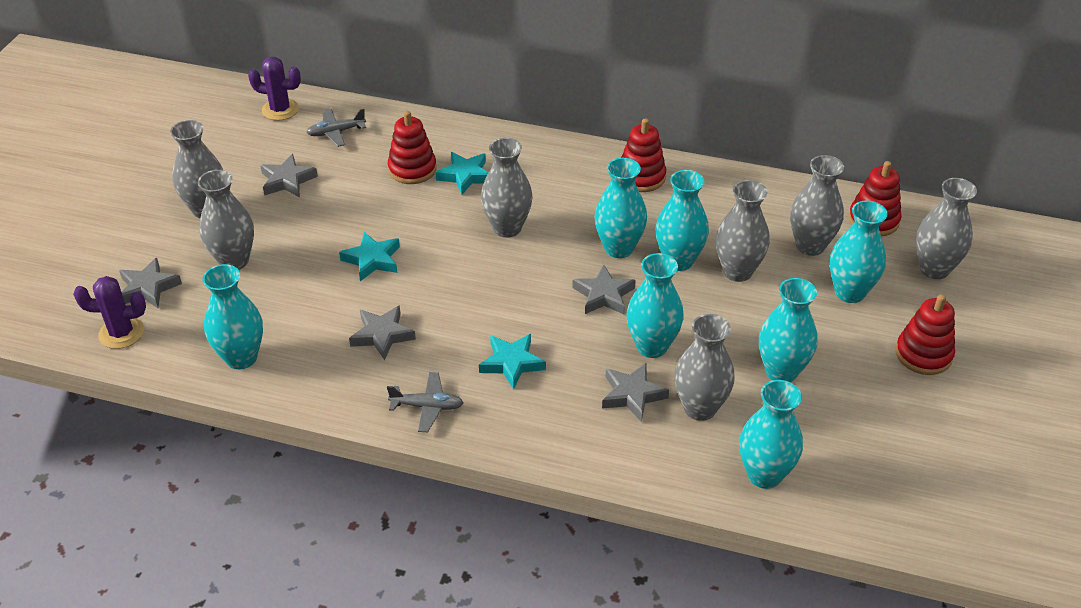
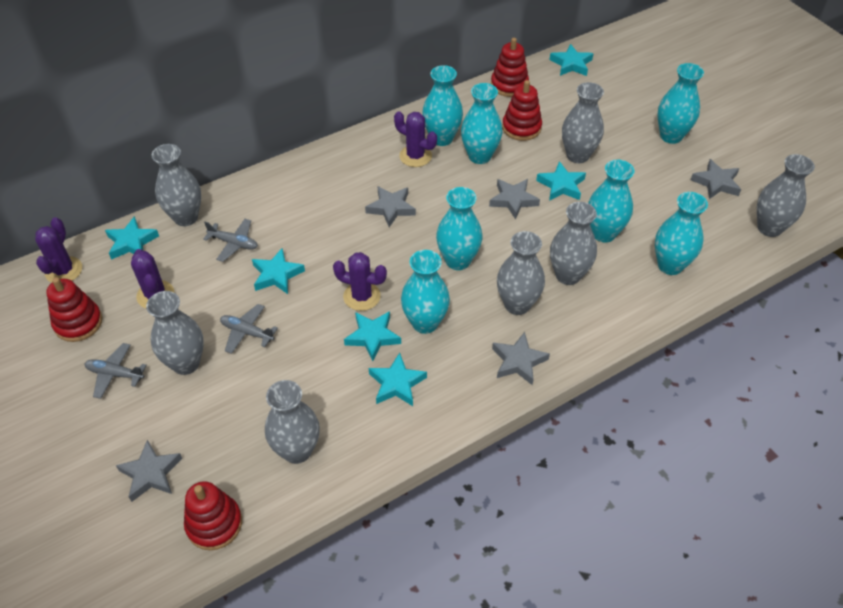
grey plane: [307,109,366,147] [387,372,463,432] = 2 -> [84,343,147,399] [203,219,258,262] [220,304,278,354] = 3
purple cactus: [73,276,146,349] [248,57,301,121] = 2 -> [35,217,82,283] [131,249,174,308] [333,252,387,311] [394,111,437,167] = 4
turquoise star: [339,232,400,281] [435,152,489,195] [479,334,546,390] = 3 -> [105,216,159,260] [252,248,305,294] [344,311,401,361] [369,353,427,406] [536,161,586,201] [550,44,593,76] = 6

